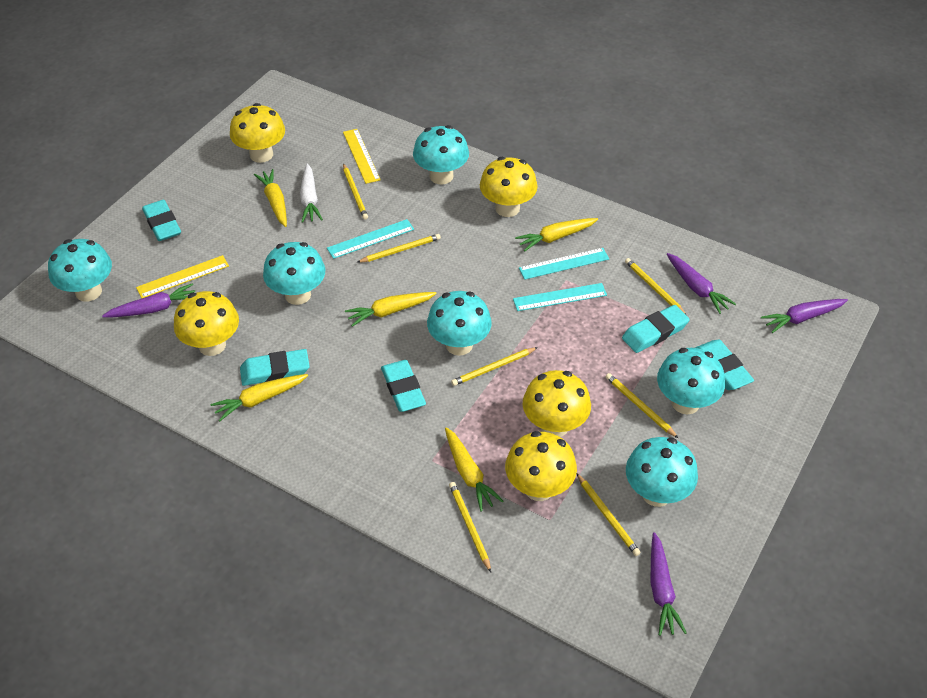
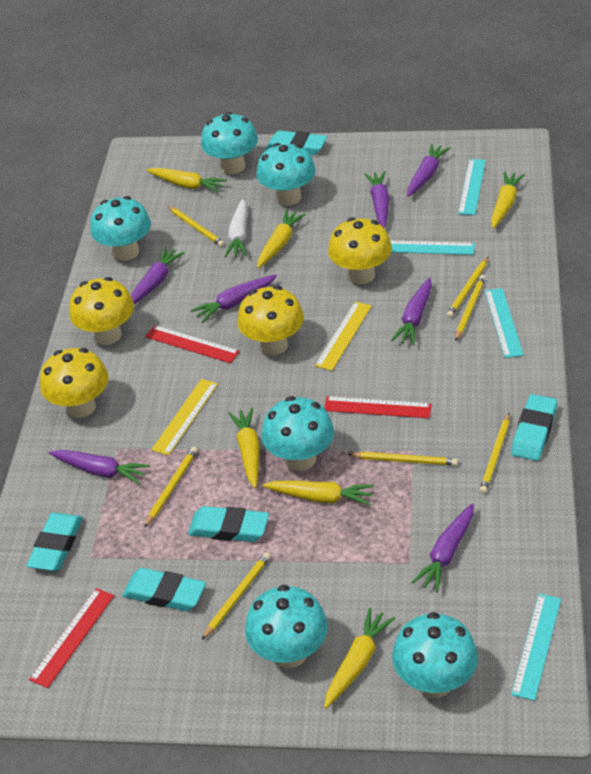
purple carrot: [102,283,195,317] [651,532,687,636] [667,253,736,314] [761,299,848,333] = 4 -> [49,450,150,484] [130,247,185,304] [190,275,277,323] [364,171,389,228] [391,278,432,345] [407,144,451,197] [411,503,474,592] = 7
red ruler: none = 0 -> [29,588,114,688] [145,325,240,363] [324,396,432,418] = 3
turquoise ruler: [327,219,414,259] [513,283,607,311] [519,248,609,280] = 3 -> [390,240,475,255] [458,159,486,215] [485,288,523,358] [511,594,561,701] = 4
yellow carrot: [211,374,308,421] [254,169,287,227] [345,292,437,327] [445,427,503,511] [515,218,598,252] = 5 -> [146,168,227,193] [228,408,260,488] [257,210,306,268] [262,481,374,506] [324,608,396,709] [491,172,525,229] = 6
yellow mushroom: [174,291,239,356] [230,103,285,163] [480,157,538,217] [505,431,577,501] [523,370,591,437] = 5 -> [40,348,108,418] [69,277,134,345] [237,286,304,355] [328,217,392,284] = 4

